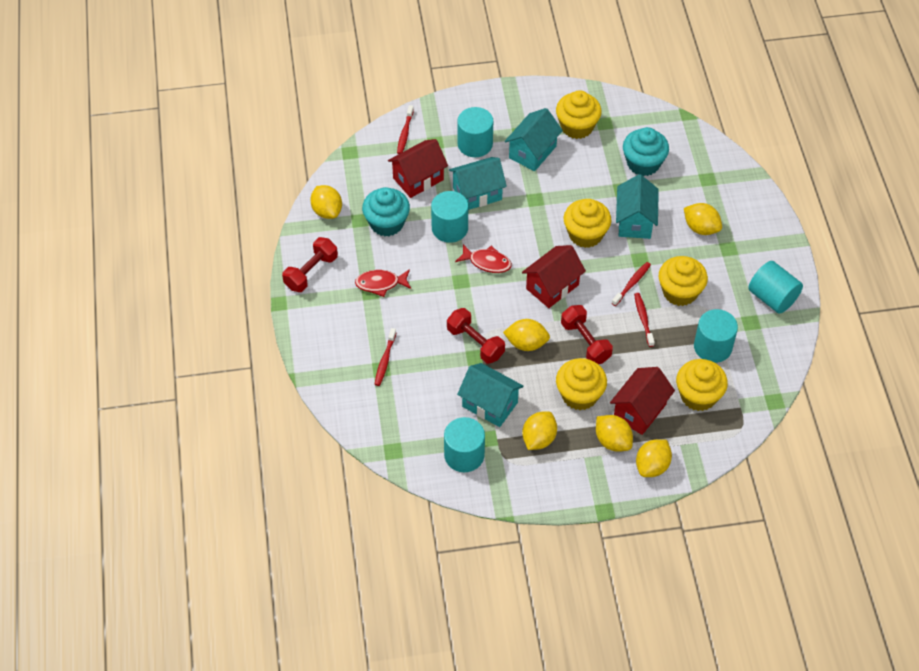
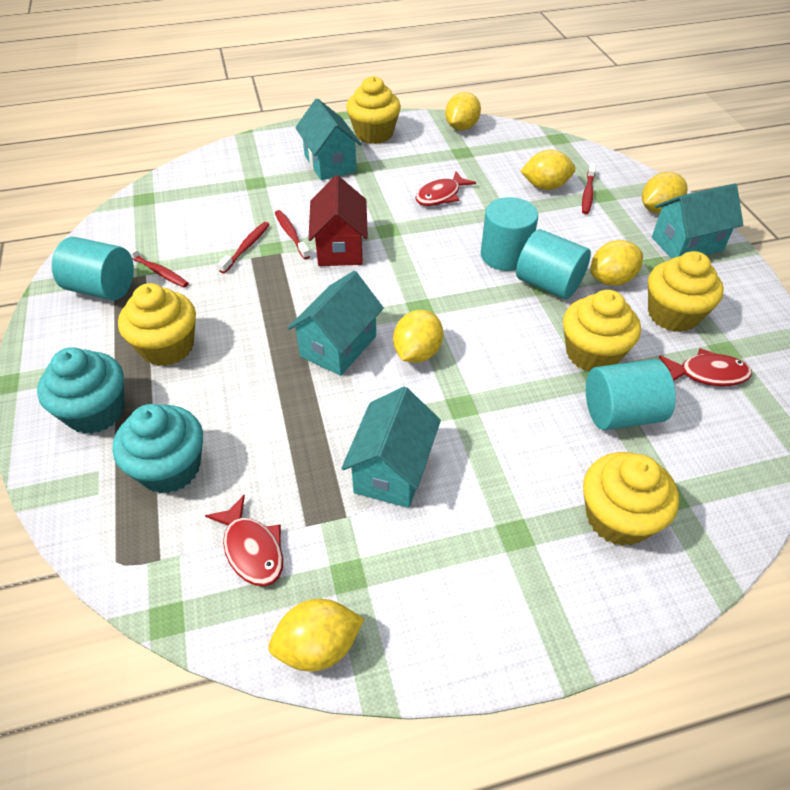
red dumbbell: [282,237,338,292] [447,308,505,364] [561,305,613,364] = 3 -> none = 0
red fish: [355,269,411,297] [455,244,512,273] = 2 -> [205,495,283,586] [415,171,476,206] [659,348,752,386] = 3
red house: [388,139,448,198] [522,245,586,308] [610,367,675,435] = 3 -> [308,175,368,266] = 1
turquoise cylinder: [431,191,468,243] [444,417,485,472] [457,107,493,157] [694,309,738,363] [748,261,803,314] = 5 -> [52,237,134,300] [481,197,538,271] [516,229,591,299] [586,359,676,430] = 4

